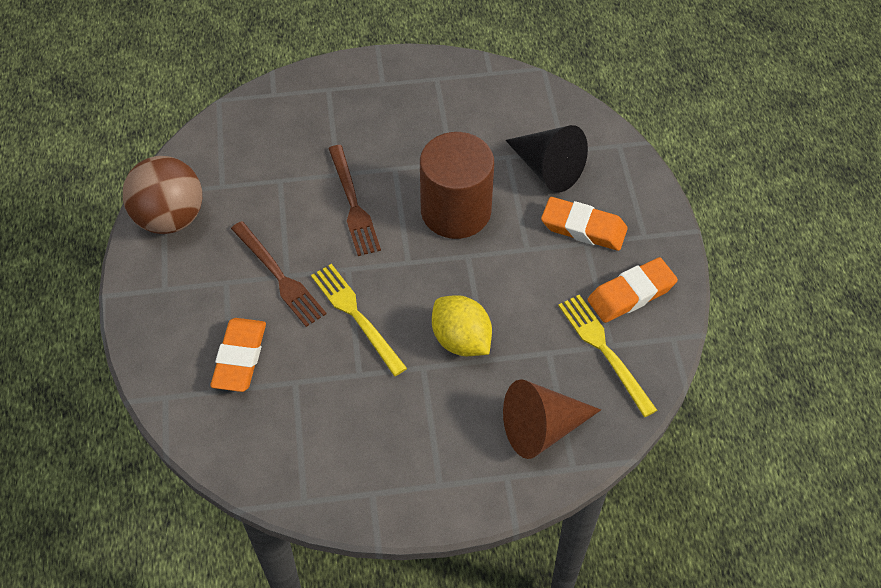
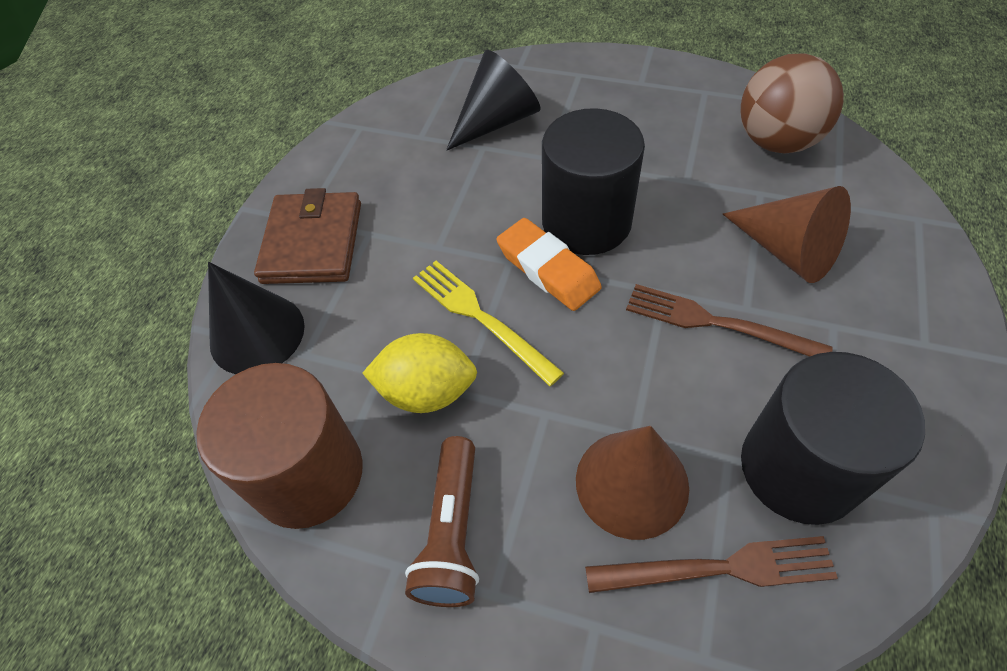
black cone: [505,125,588,192] = 1 -> [208,262,305,374] [446,50,540,151] = 2
black cylinder: none = 0 -> [542,108,645,255] [741,352,925,525] = 2
brown cone: [503,379,601,459] = 1 -> [576,426,689,540] [723,186,851,283] = 2
brown flashlight: none = 0 -> [405,436,479,607] = 1
brown wallet: none = 0 -> [254,188,361,284] = 1
orange eraser: [210,318,266,392] [541,197,628,251] [588,257,678,323] = 3 -> [497,218,602,311] = 1
yellow fork: [311,264,407,376] [558,295,657,417] = 2 -> [413,261,564,386] = 1

